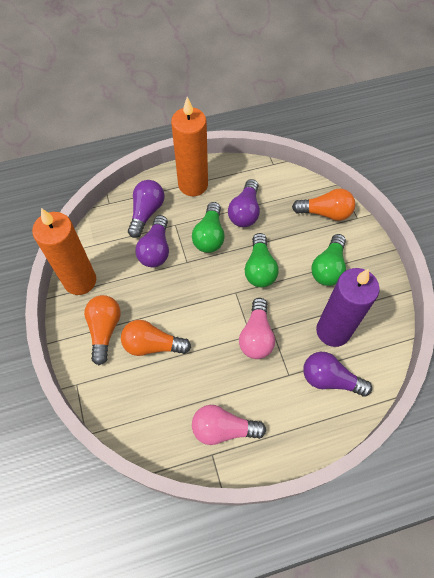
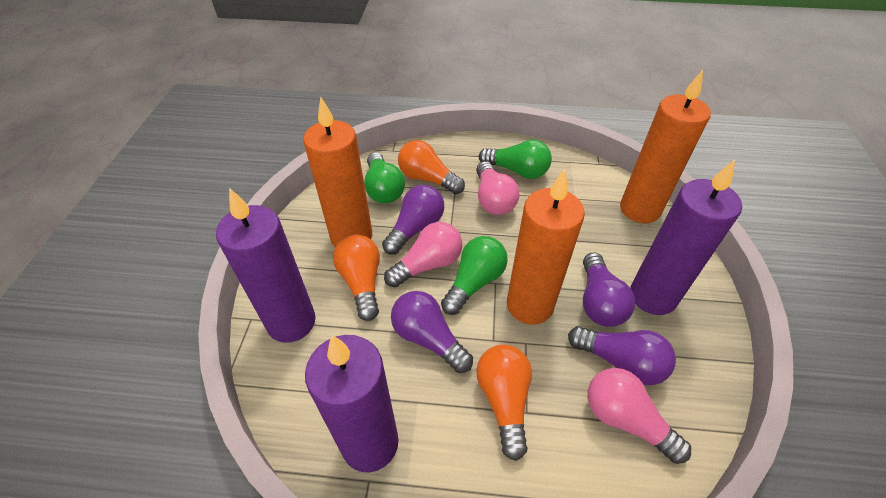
orange candle: [32,208,96,295] [171,97,208,196] = 2 -> [303,97,372,247] [507,169,585,325] [620,70,711,223] = 3
pink light bulb: [192,405,266,445] [239,298,275,359] = 2 -> [384,222,462,287] [476,161,519,215] [588,368,691,464] = 3
purple candle: [316,268,380,347] = 1 -> [216,188,315,343] [305,335,399,472] [630,160,742,315] = 3

